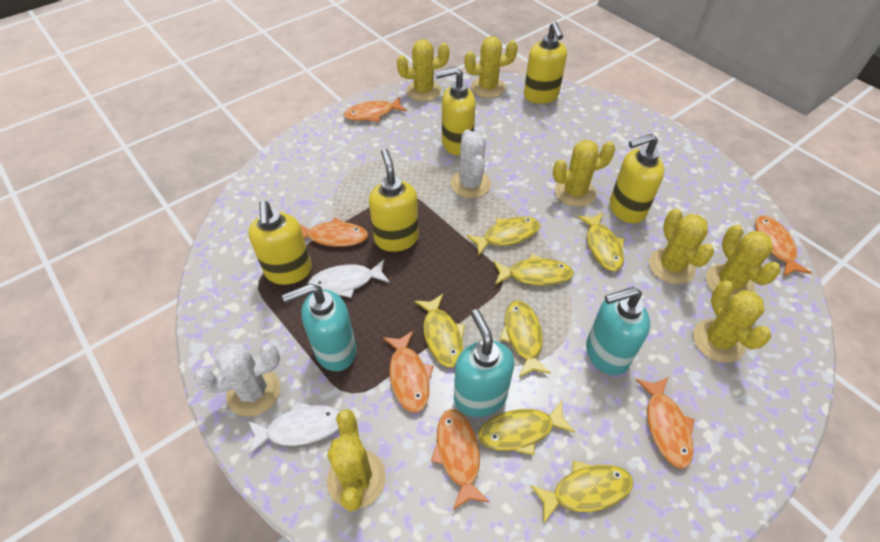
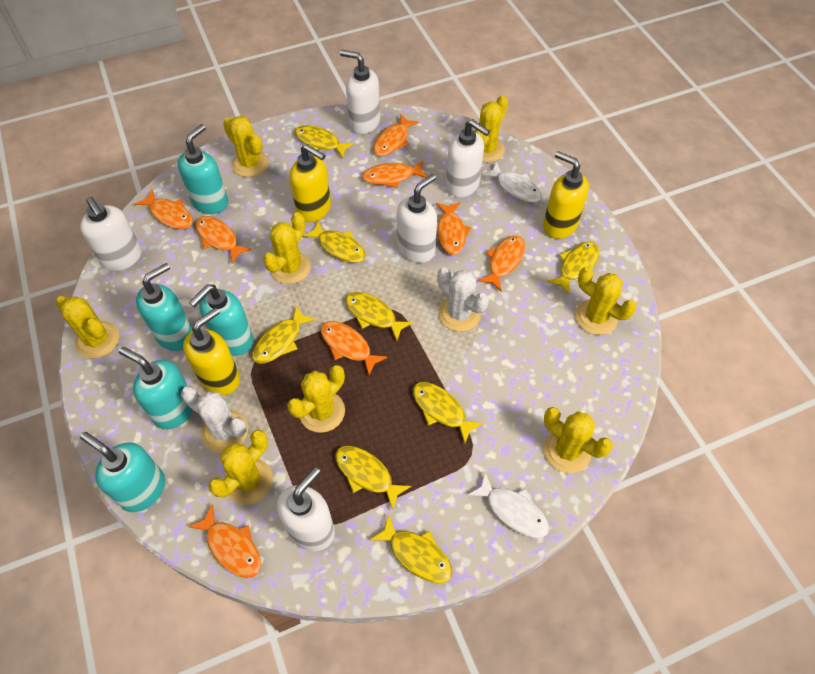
orange fish: [300,218,368,247] [344,97,407,122] [383,331,433,413] [431,409,490,510] [636,377,695,469] [755,215,812,277] = 6 -> [135,189,193,229] [188,504,261,578] [195,216,252,263] [321,321,388,375] [362,161,427,188] [373,114,419,156] [436,202,471,255] [478,235,525,291] = 8
turquoise soap dispenser: [282,284,357,371] [454,309,514,417] [586,287,650,375] = 3 -> [80,432,165,512] [119,347,193,429] [136,263,192,351] [178,124,228,214] [189,284,253,356] = 5
white soap dispenser: none = 0 -> [80,196,142,271] [277,467,335,551] [340,50,380,134] [397,174,437,263] [446,119,490,197] = 5
yellow cactus: [327,409,386,512] [397,39,449,101] [464,36,518,98] [553,140,615,207] [649,208,714,284] [693,281,771,363] [706,225,781,299] = 7 -> [56,296,119,358] [208,430,273,504] [223,116,269,177] [263,212,311,284] [287,365,345,433] [474,95,508,162] [544,407,613,473] [575,267,636,335] = 8
yellow fish: [414,294,465,368] [467,217,540,255] [478,401,575,455] [494,254,573,286] [500,300,551,377] [530,461,633,523] [577,213,624,271] = 7 -> [252,306,316,364] [294,125,354,158] [303,220,366,263] [335,446,412,510] [345,292,413,341] [370,514,453,583] [413,382,484,444] [547,242,600,295] = 8
yellow soap dispenser: [248,201,312,285] [369,149,419,252] [435,67,476,156] [524,21,567,104] [610,134,664,224] = 5 -> [183,308,240,395] [290,144,331,222] [543,151,589,239] = 3

